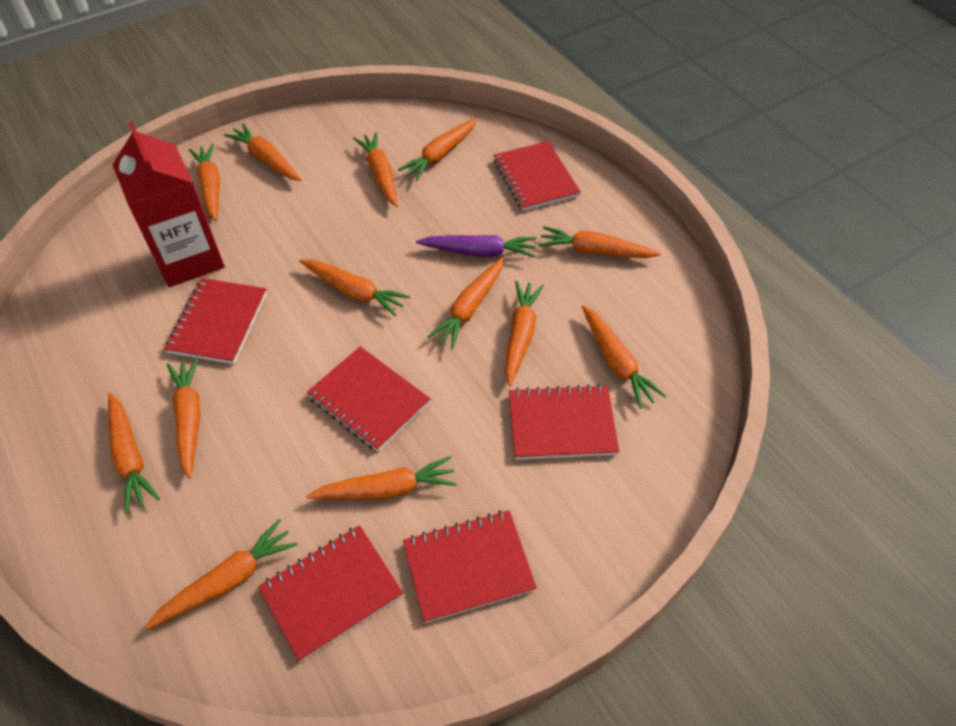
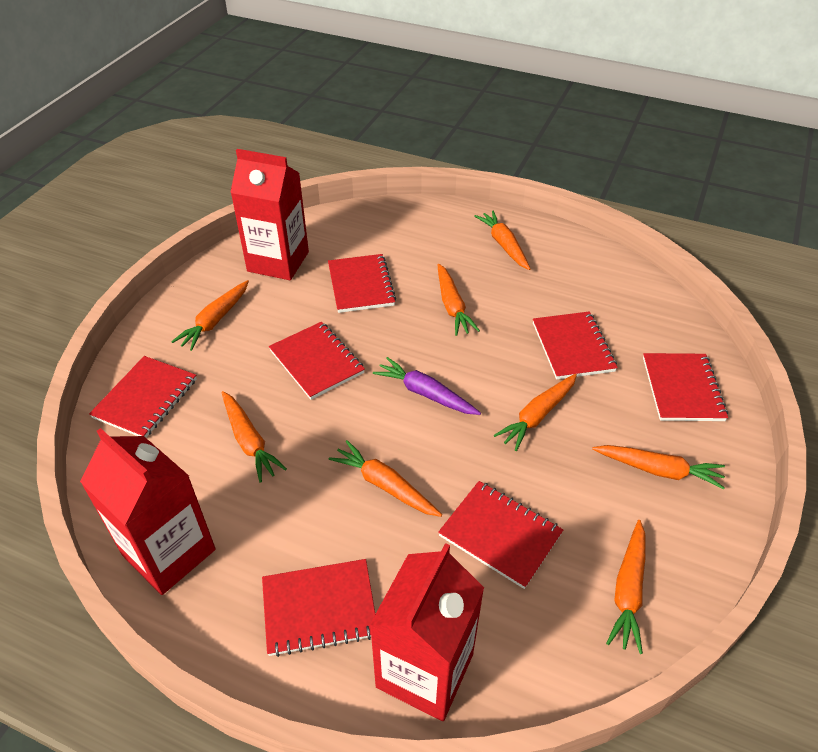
orange carrot: [108,393,160,513] [145,519,298,630] [167,357,201,478] [189,144,220,221] [224,123,302,181] [299,259,410,317] [306,456,457,499] [353,132,398,207] [398,118,477,181] [427,257,504,349] [505,281,544,386] [539,226,661,258] [582,305,666,409] = 13 -> [171,280,249,351] [222,391,287,483] [328,440,442,517] [437,264,480,336] [474,210,530,270] [494,374,577,451] [592,445,725,490] [606,520,646,654] = 8
red carton: [112,122,225,287] = 1 -> [80,428,216,595] [230,149,309,280] [370,543,484,721] = 3
red notebook: [165,278,267,364] [258,525,403,662] [306,346,430,452] [403,510,537,623] [493,141,581,211] [509,384,619,460] = 6 -> [89,356,197,438] [262,559,375,657] [269,322,365,400] [328,254,396,313] [438,481,563,589] [533,311,618,379] [643,353,728,421] = 7

